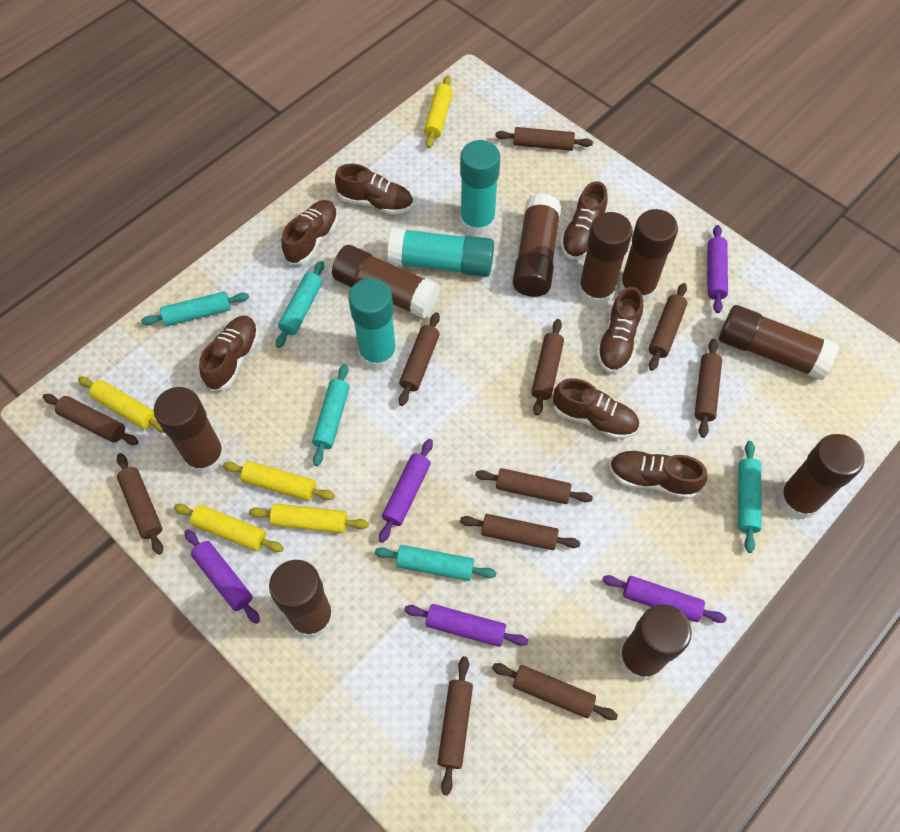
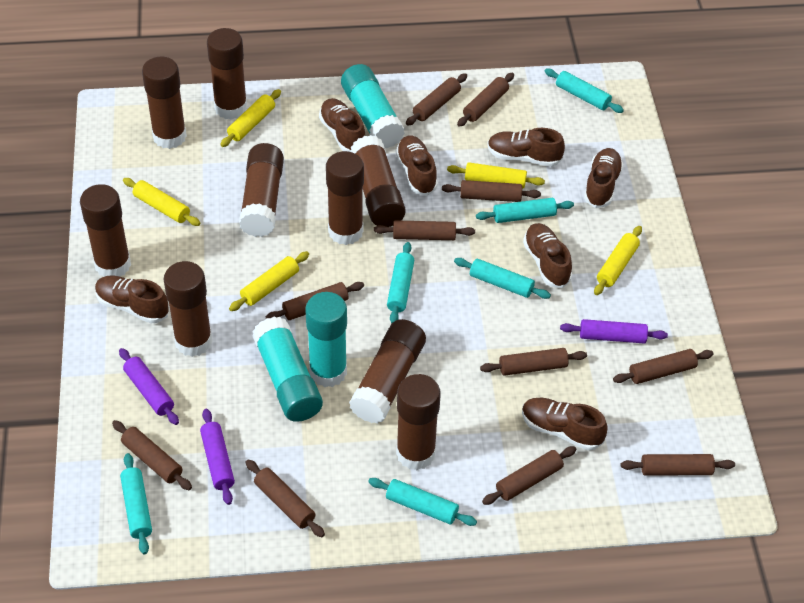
purple rolling pin: [184,529,260,624] [379,439,433,543] [404,604,528,647] [602,575,727,623] [708,225,728,313] = 5 -> [119,348,179,425] [200,409,235,505] [560,319,668,344] = 3
turquoise rolling pin: [141,291,249,326] [276,261,324,348] [312,364,349,466] [375,545,496,581] [738,441,762,553] = 5 -> [120,453,152,555] [368,478,477,526] [387,242,414,323] [454,258,551,299] [476,198,574,223] [545,69,624,113] = 6

